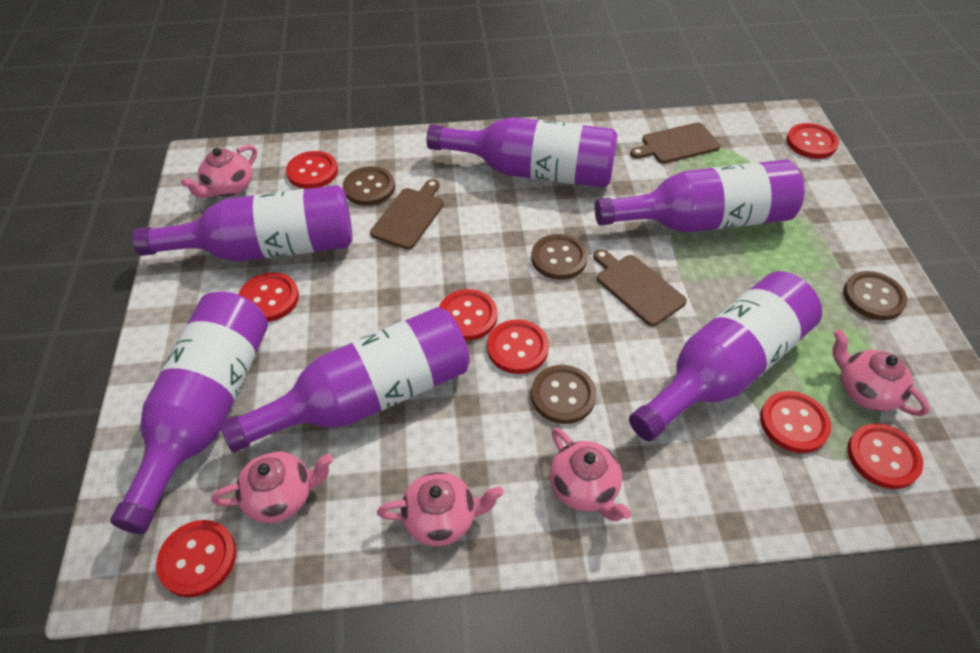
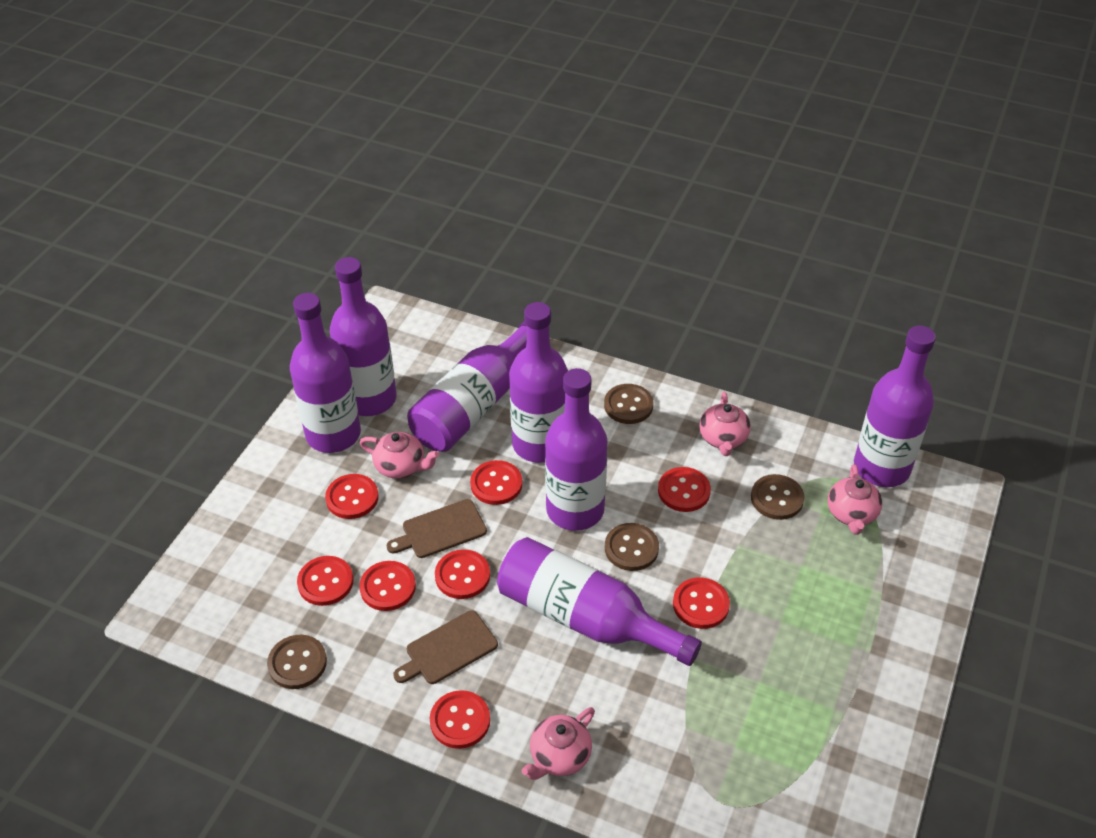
brown cutting board: [370,179,444,249] [593,249,687,326] [630,122,720,164] = 3 -> [387,499,487,558] [393,610,498,684] = 2
pink teapot: [181,145,257,198] [212,451,333,523] [377,472,504,546] [550,427,631,521] [833,329,930,416] = 5 -> [360,432,439,479] [522,707,595,780] [699,392,751,456] [827,464,882,535] = 4
purple bottle: [110,292,268,534] [132,185,352,262] [220,307,470,452] [427,117,618,188] [595,160,805,233] [629,271,822,441] = 6 -> [290,293,361,453] [330,257,396,416] [407,320,527,452] [497,537,702,666] [509,302,568,463] [545,368,608,531] [854,326,936,487] = 7

